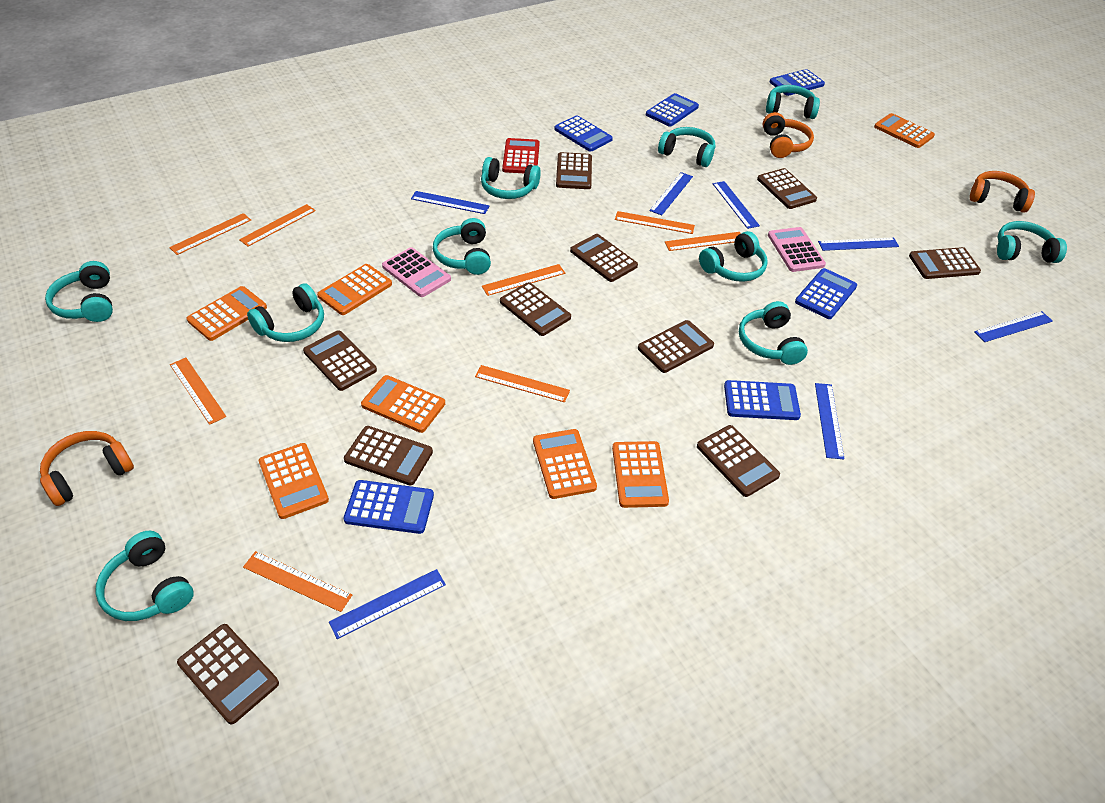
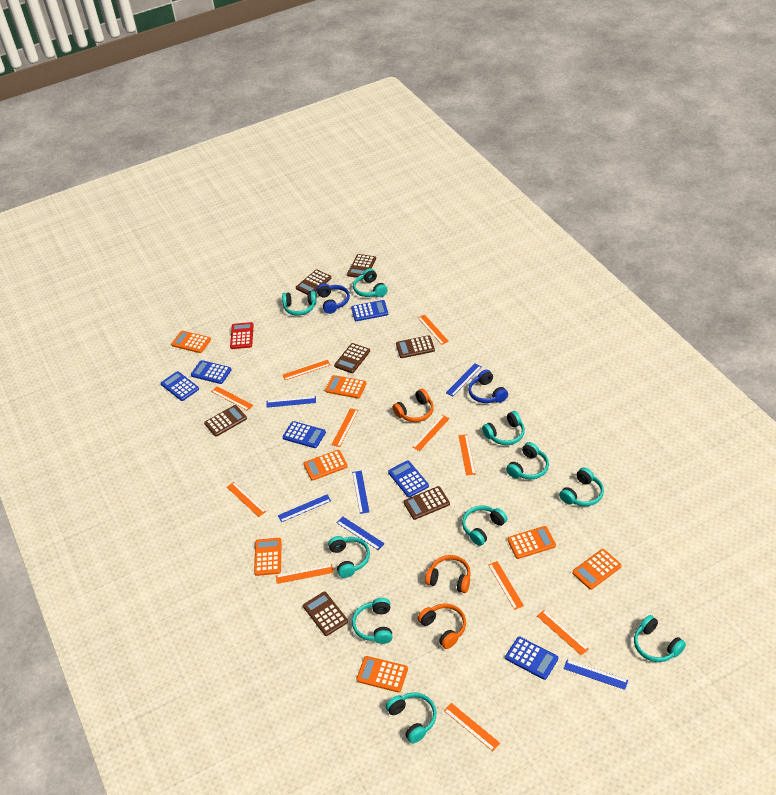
blue headphones: none = 0 -> [317,283,350,314] [468,370,508,403] = 2
blue ruler: [329,569,446,639] [411,191,489,214] [649,172,693,215] [713,181,760,229] [815,383,844,459] [818,237,899,251] [975,311,1053,342] = 7 -> [266,396,316,408] [278,494,331,522] [336,517,385,550] [352,470,369,514] [446,364,481,396] [564,660,628,690] = 6
brown calculator: [177,624,279,724] [303,330,377,391] [344,426,433,485] [500,282,571,336] [556,152,592,189] [570,234,638,282] [638,320,714,373] [697,425,780,497] [757,168,817,209] [909,247,981,279] = 10 -> [204,405,247,437] [296,270,331,294] [303,592,348,636] [334,343,370,373] [347,254,376,278] [396,335,435,358] [403,486,450,520] = 7
orange ruler: [169,213,251,255] [170,357,226,425] [239,204,316,247] [243,551,352,612] [475,365,570,403] [482,264,565,296] [615,211,695,234] [665,232,741,251] = 8 -> [211,386,253,411] [227,482,266,517] [276,564,334,584] [283,360,330,380] [332,408,359,447] [412,415,450,451] [418,315,449,345] [444,703,500,751] [458,434,476,476] [488,561,524,610] [537,610,589,656] = 11
pink calculator: [382,247,451,297] [768,227,826,272] = 2 -> none = 0

